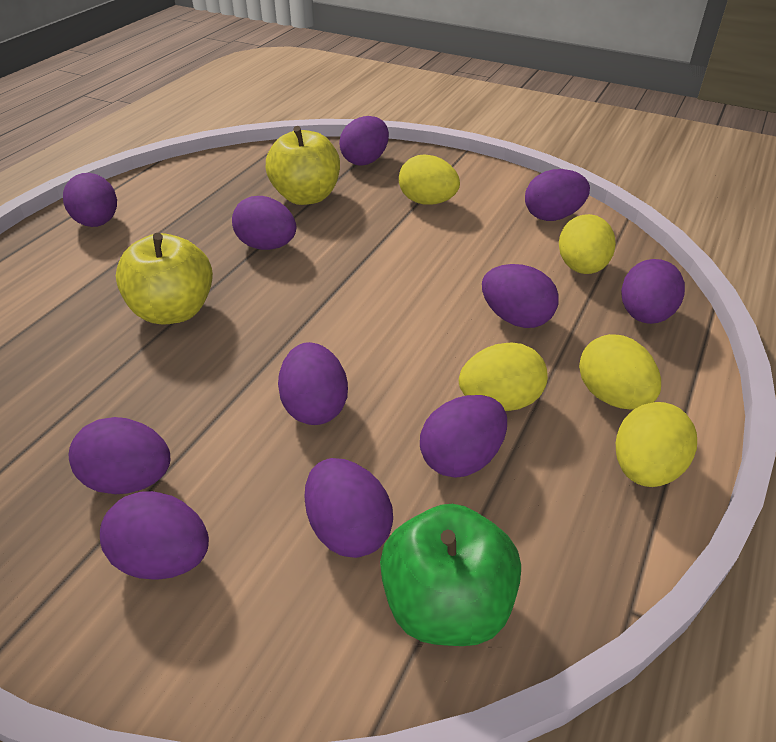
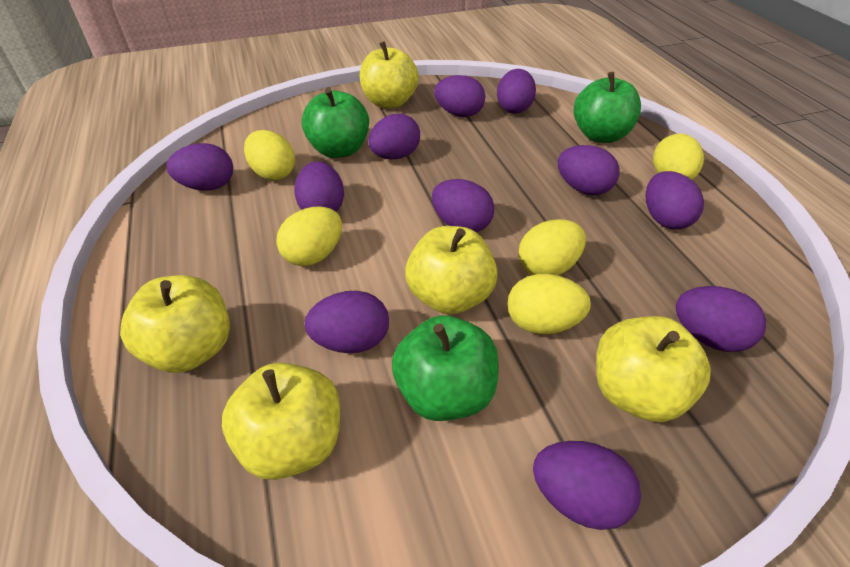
green apple: [380,504,521,646] = 1 -> [302,88,369,158] [392,315,499,421] [574,72,641,143] = 3
yellow apple: [116,233,213,325] [266,126,340,205] = 2 -> [120,275,230,373] [222,363,340,480] [360,41,419,108] [405,226,498,314] [596,316,711,422] = 5

